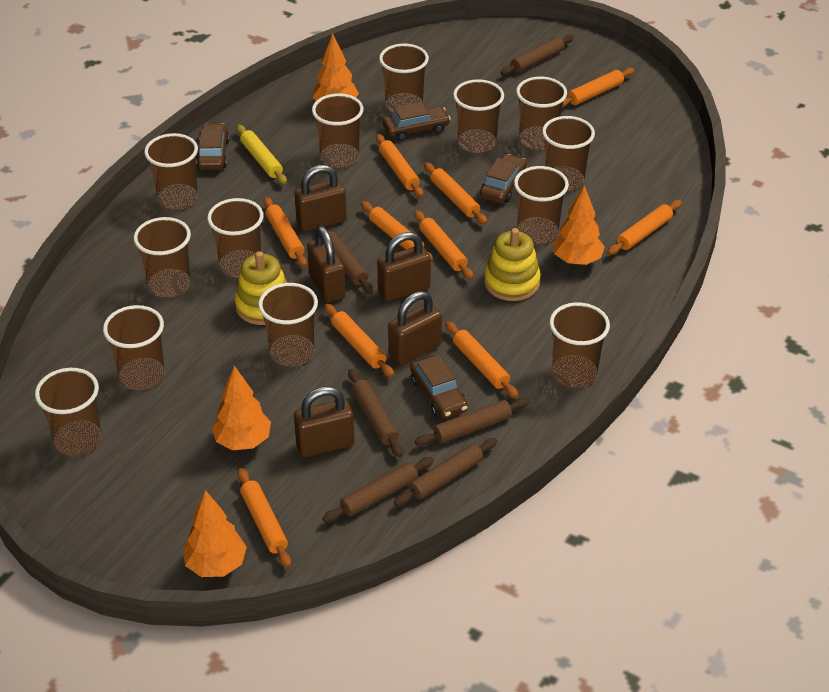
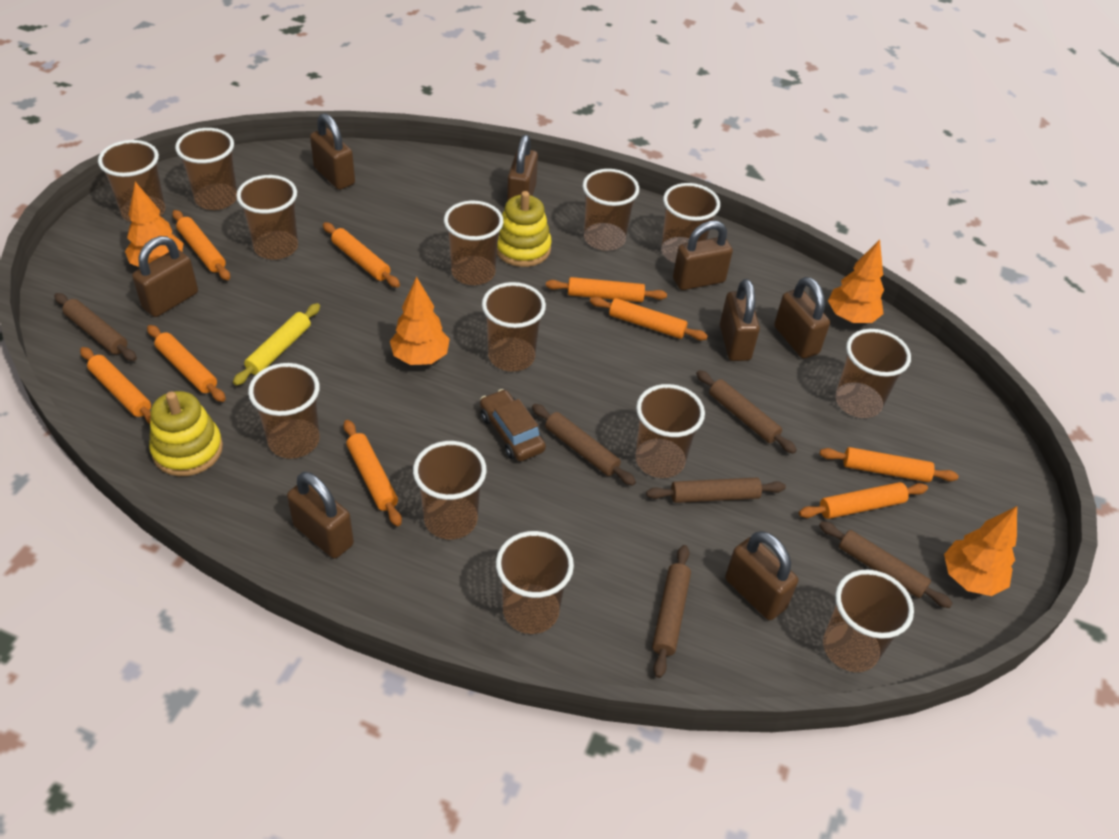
brown car: [196,124,230,170] [383,102,451,141] [410,355,468,419] [480,154,527,203] = 4 -> [480,389,546,461] = 1
brown padlock: [294,386,354,458] [295,165,347,232] [307,226,346,303] [377,232,431,302] [388,291,442,365] = 5 -> [132,236,198,317] [287,472,354,559] [310,113,355,190] [507,135,538,201] [673,221,733,290] [720,279,760,361] [725,531,798,620] [774,277,830,359] = 8
orange rolling pin: [238,468,291,568] [263,197,307,267] [324,304,394,377] [361,201,433,262] [376,134,423,197] [414,211,473,279] [424,162,487,224] [445,321,519,398] [562,68,635,107] [607,200,682,255] = 10 -> [80,347,151,424] [147,325,226,402] [172,210,230,280] [323,222,400,288] [344,420,402,526] [546,277,667,302] [590,297,708,341] [799,482,928,519] [820,447,959,482] = 9

